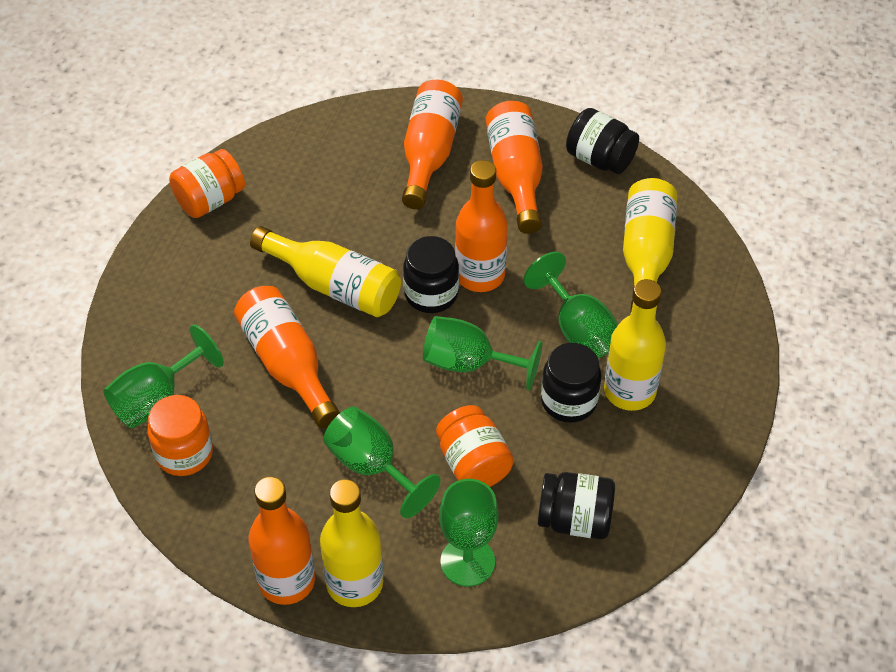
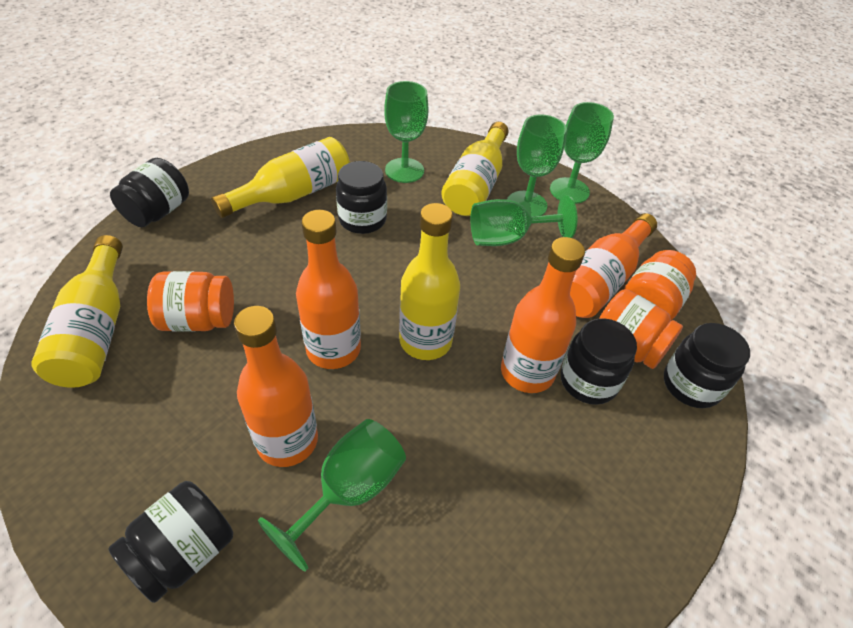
black jar: [403,236,459,313] [538,472,615,539] [541,343,601,423] [566,108,639,174] = 4 -> [108,481,233,603] [110,158,189,227] [336,161,387,234] [561,318,637,405] [664,323,750,408] = 5
orange bottle: [234,286,340,428] [249,477,315,605] [402,80,463,209] [455,160,508,292] [486,101,543,234] = 5 -> [234,306,318,467] [296,210,361,369] [501,237,585,393] [570,213,657,318] = 4

